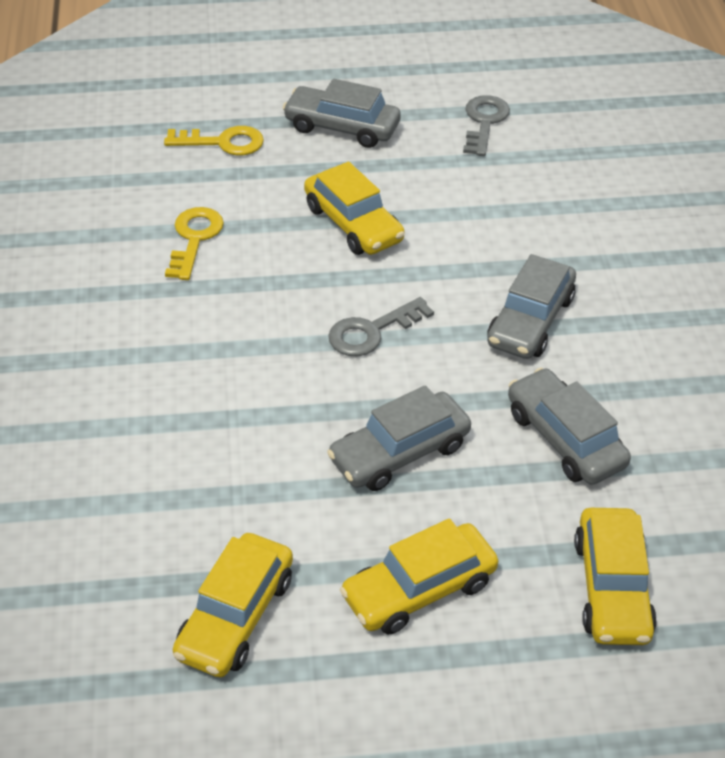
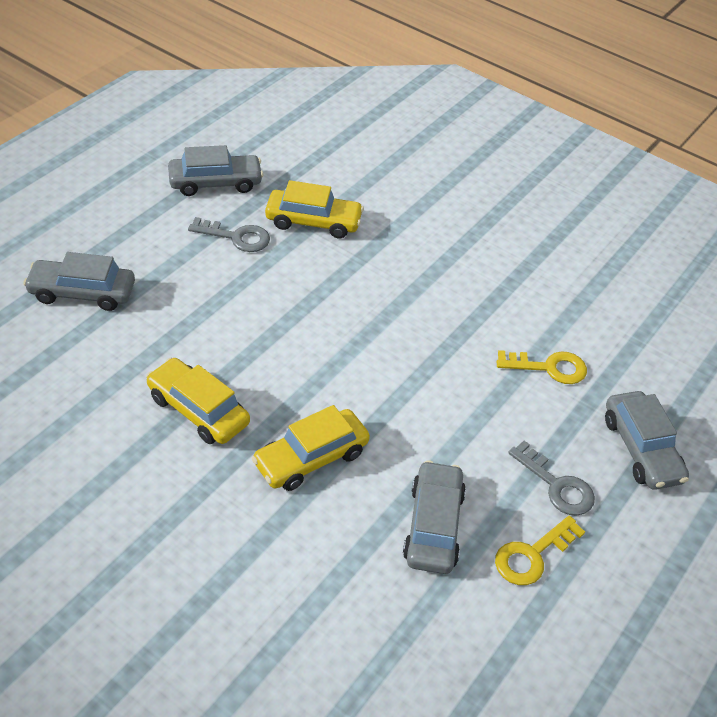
yellow car: [173,533,293,677] [304,161,405,255] [340,518,498,634] [574,508,657,645] = 4 -> [146,358,250,444] [252,405,370,491] [265,180,364,238] = 3

